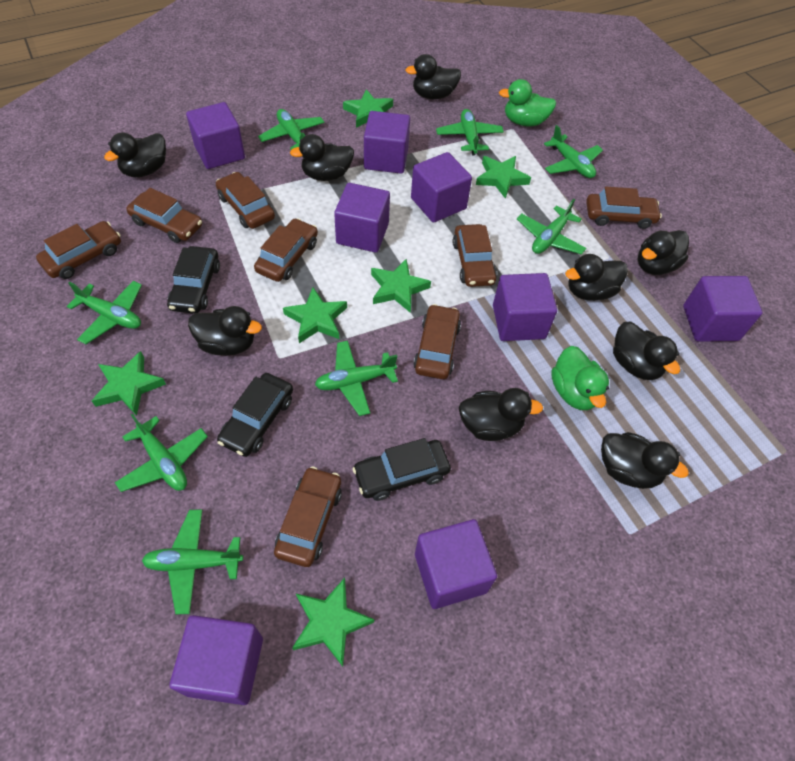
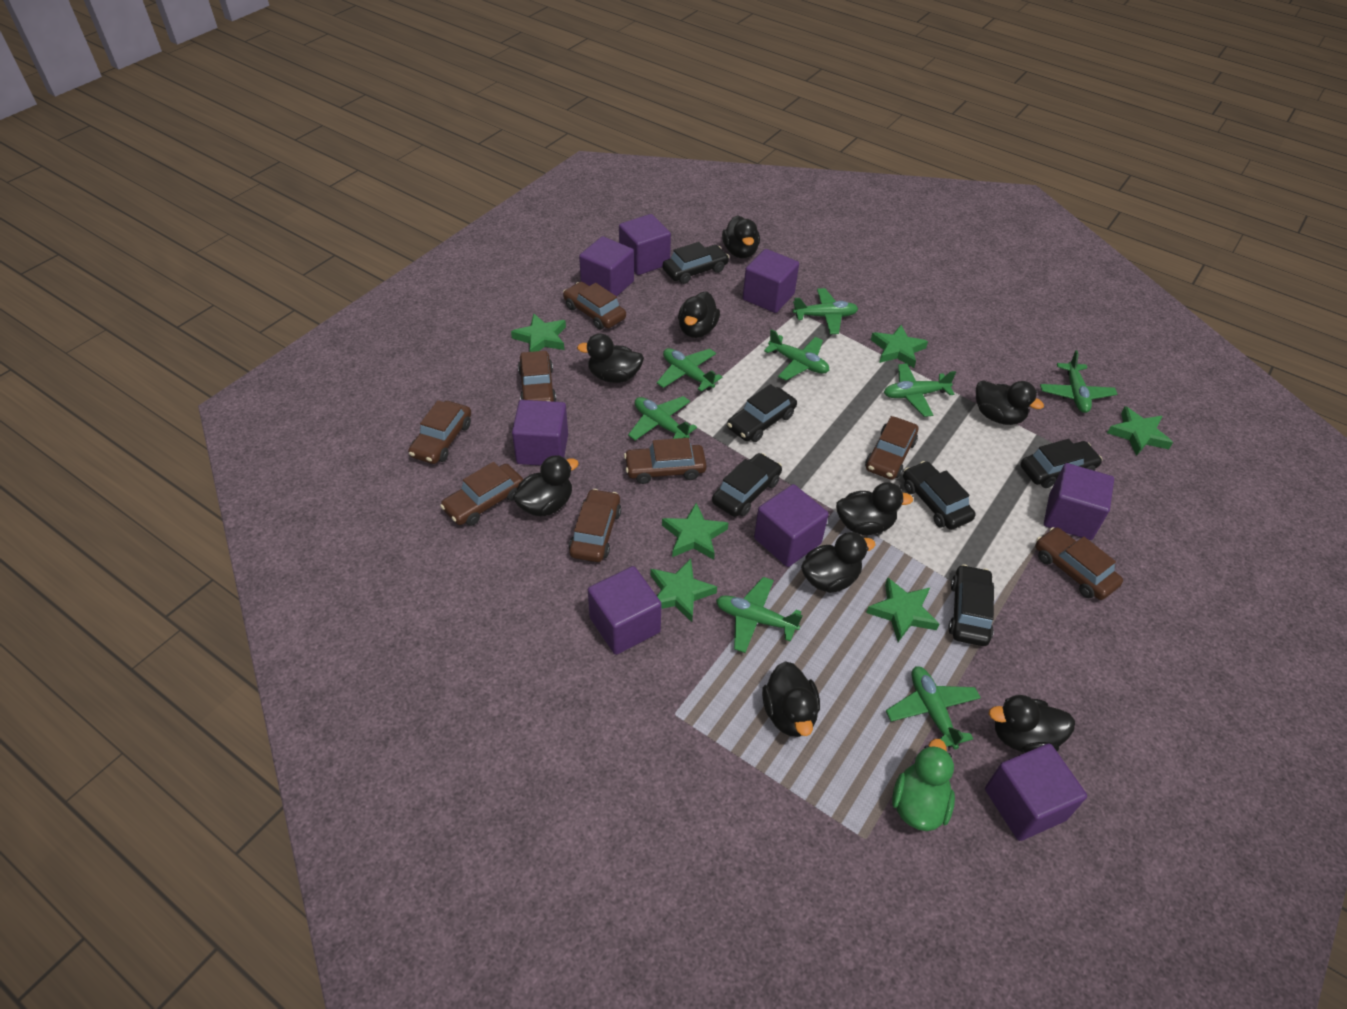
black car: [167,246,220,314] [217,373,293,457] [352,438,451,501] = 3 -> [662,242,729,284] [712,453,782,517] [727,384,797,442] [903,461,975,530] [948,564,994,646] [1021,439,1102,488] = 6
green duck: [499,79,556,126] [551,346,609,410] = 2 -> [892,739,955,831] = 1

